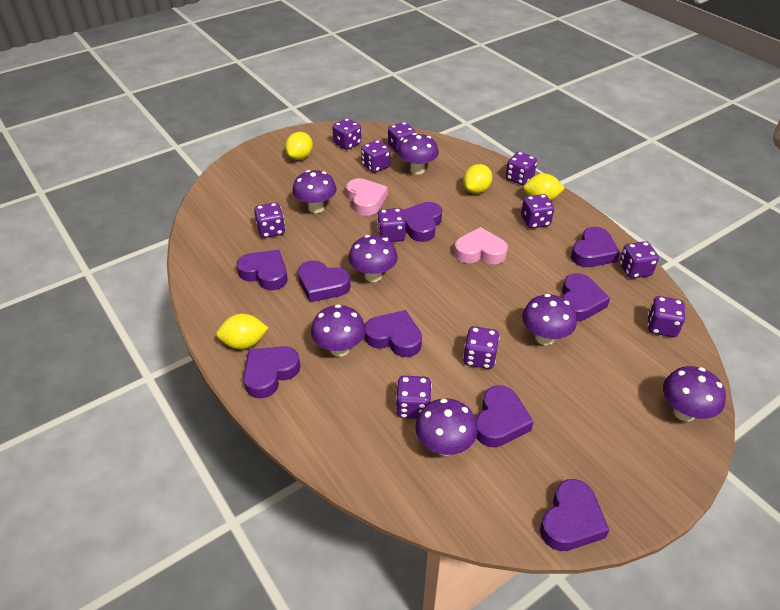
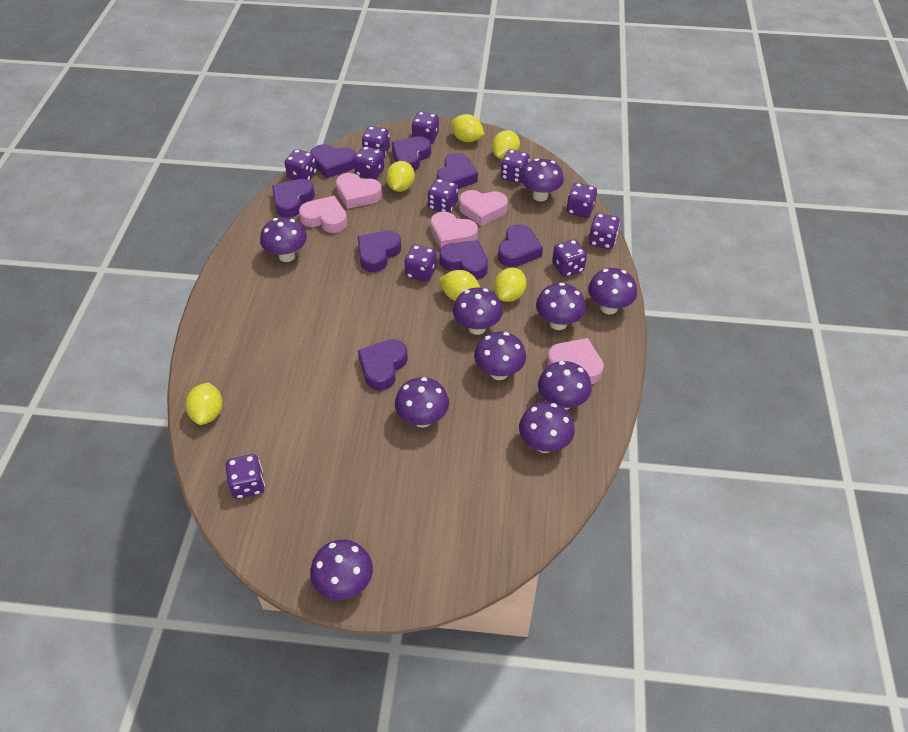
pink heart: [346,178,388,216] [454,227,508,264] = 2 -> [299,196,347,233] [336,173,382,209] [430,211,478,249] [459,190,508,226] [547,338,604,384] = 5
purple heart: [237,250,287,290] [243,346,300,399] [298,260,351,302] [365,310,422,357] [403,202,442,242] [476,385,534,447] [540,479,609,551] [562,273,610,321] [571,227,620,267] = 9 -> [272,179,315,218] [311,144,356,178] [358,231,401,272] [358,339,408,390] [392,136,431,171] [437,153,478,189] [439,240,488,280] [498,224,543,267] = 8
purple mushroom: [292,170,337,213] [311,305,366,357] [349,235,398,282] [398,133,439,175] [415,398,478,456] [522,294,577,345] [663,366,726,422] = 7 -> [260,217,307,262] [310,539,373,600] [395,377,449,428] [453,287,503,335] [474,332,526,380] [519,402,575,453] [520,159,564,201] [536,283,586,330] [538,361,592,410] [588,268,637,315] = 10
yellow lemon: [216,314,268,349] [285,132,313,160] [463,164,492,194] [523,173,565,201] = 4 -> [185,382,223,425] [386,161,415,192] [439,270,480,301] [451,114,485,142] [492,130,520,159] [494,268,526,302] = 6

